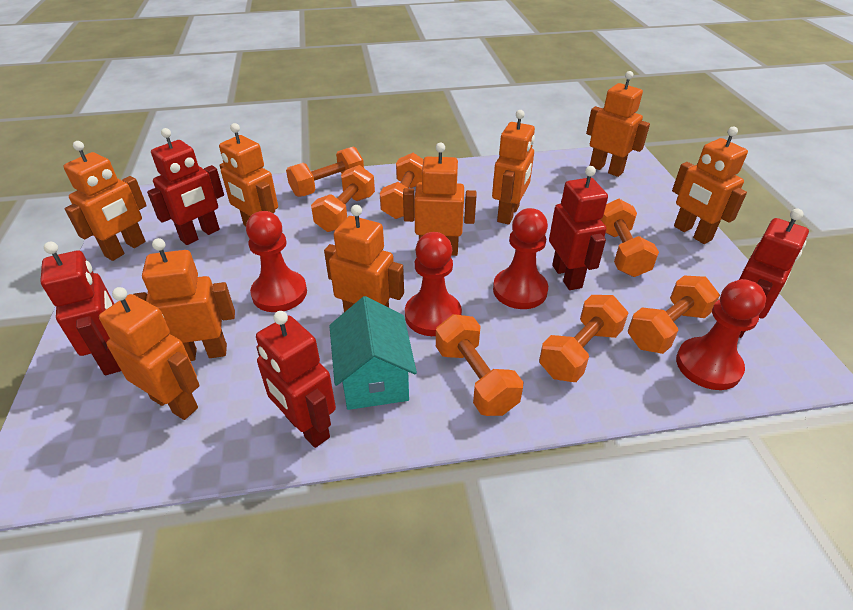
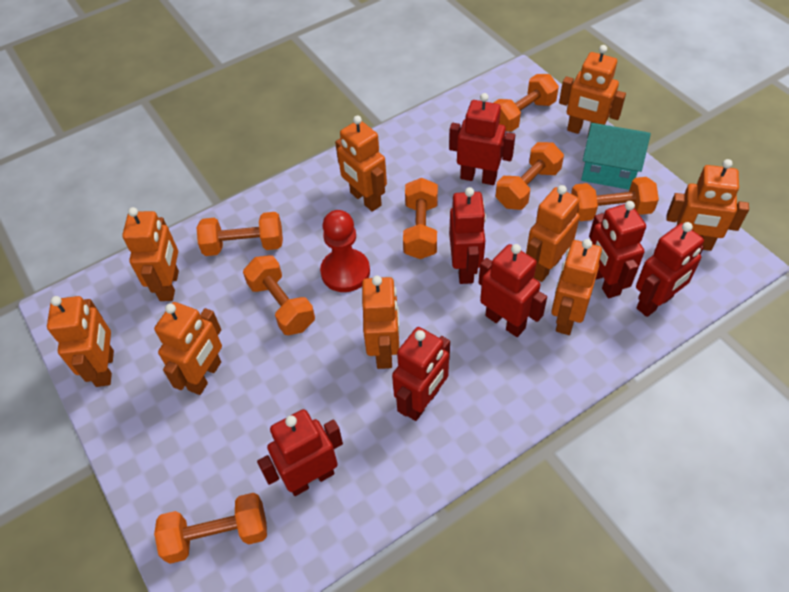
red pawn: [246,211,307,312] [405,232,462,336] [493,208,548,309] [676,279,766,390] = 4 -> [320,210,370,292] = 1
red robot: [40,242,121,375] [147,128,224,245] [256,311,336,448] [549,166,608,290] [739,208,809,338] = 5 -> [257,409,343,496] [392,327,450,421] [449,93,515,185] [449,187,486,284] [478,244,547,337] [589,201,646,298] [636,222,704,317] = 7

